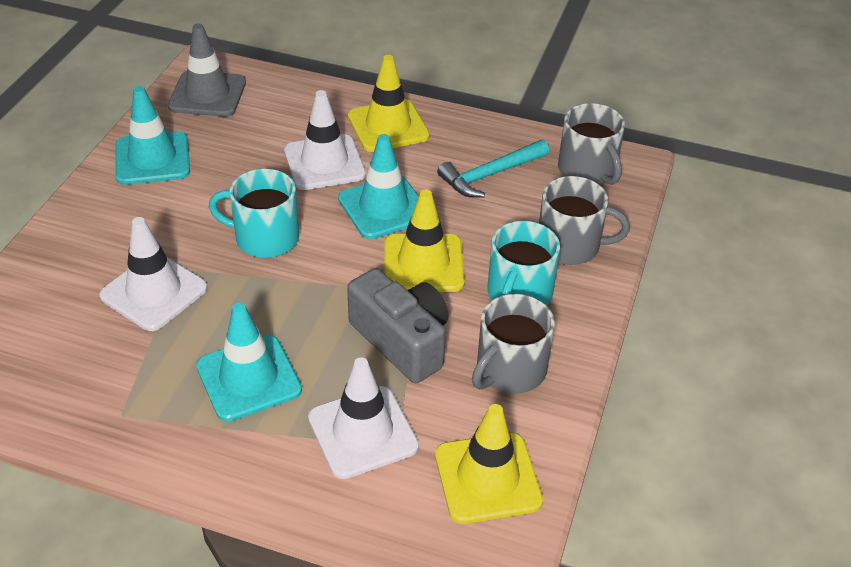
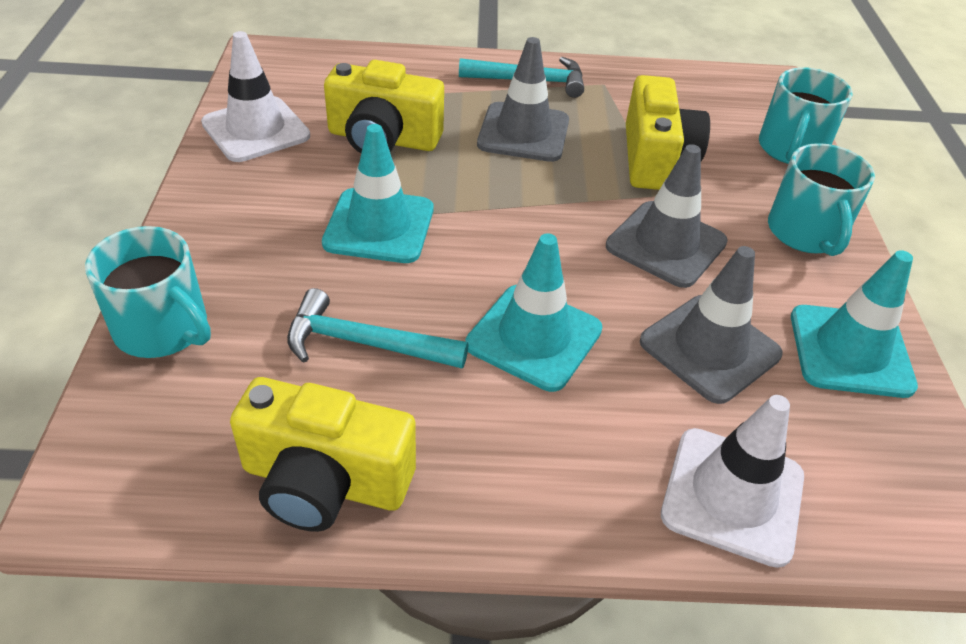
grey camera: [347,268,449,383] = 1 -> none = 0
grey mug: [472,294,555,394] [539,176,630,265] [558,103,625,185] = 3 -> none = 0
grey traffic cone: [168,23,246,117] = 1 -> [477,37,569,162] [606,144,728,288] [640,246,783,404] = 3
turquoise hammer: [437,140,549,198] = 1 -> [287,288,469,368] [459,57,584,98] = 2
turquoise mug: [209,169,299,258] [487,221,560,306] = 2 -> [85,226,211,358] [759,67,853,164] [768,143,875,256] = 3
white traffic cone: [99,217,207,331] [284,90,366,190] [308,357,419,479] = 3 -> [201,31,310,162] [661,395,804,568] = 2
yellow camera: none = 0 -> [230,377,416,532] [324,60,444,153] [626,75,710,190] = 3
yellow traffic cone: [348,55,430,152] [384,190,465,292] [435,404,543,524] = 3 -> none = 0

